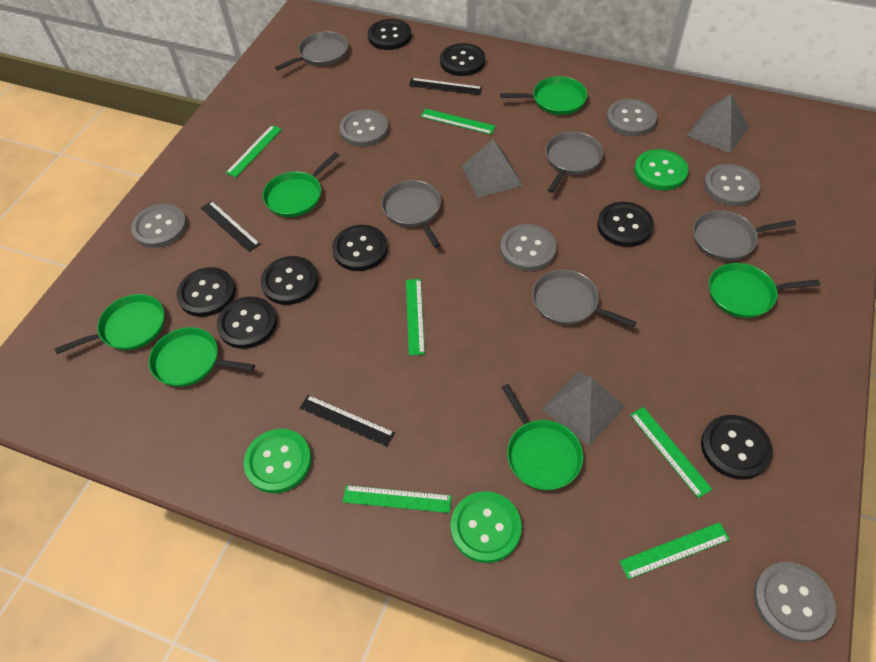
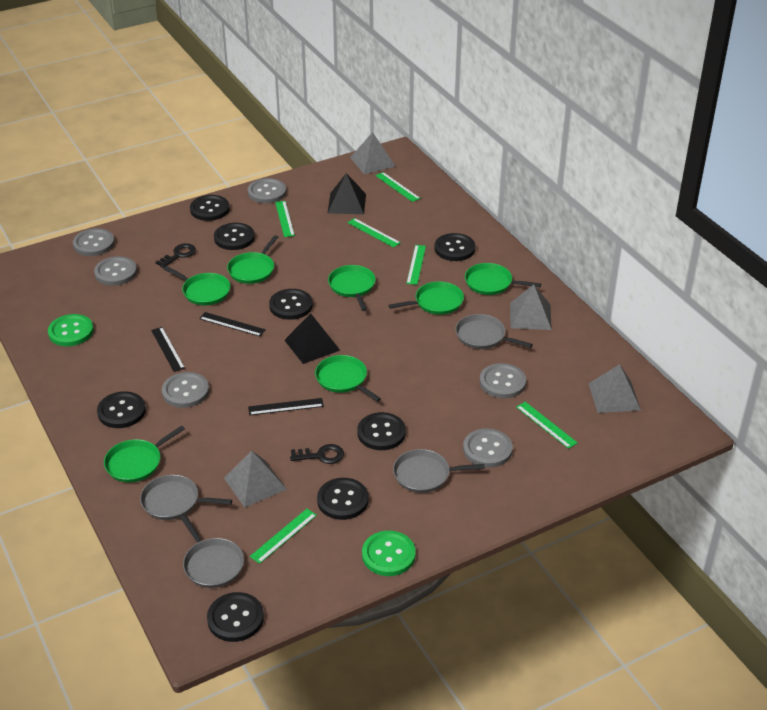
black key: none = 0 -> [156,243,196,268] [290,444,344,464] = 2
black pyramid: none = 0 -> [284,313,340,364] [328,173,366,214] = 2
green button: [244,429,312,493] [451,491,522,563] [634,149,688,190] = 3 -> [48,314,94,346] [362,531,416,576] = 2
green pan: [54,294,164,354] [149,327,255,387] [263,152,339,217] [500,76,587,115] [502,384,583,490] [709,263,820,318] = 6 -> [104,426,185,482] [163,266,231,305] [227,235,278,284] [315,355,381,402] [328,265,376,311] [388,281,464,315] [465,263,541,295] = 7
grey pan: [275,32,348,70] [381,180,441,248] [532,269,636,328] [545,132,603,193] [693,210,796,261] = 5 -> [140,475,232,520] [180,514,244,588] [393,449,485,493] [455,314,533,349] = 4
grey pyramid: [462,139,523,198] [541,372,625,446] [687,94,749,153] = 3 -> [224,451,287,508] [350,132,396,174] [510,284,552,330] [588,364,641,413] = 4

